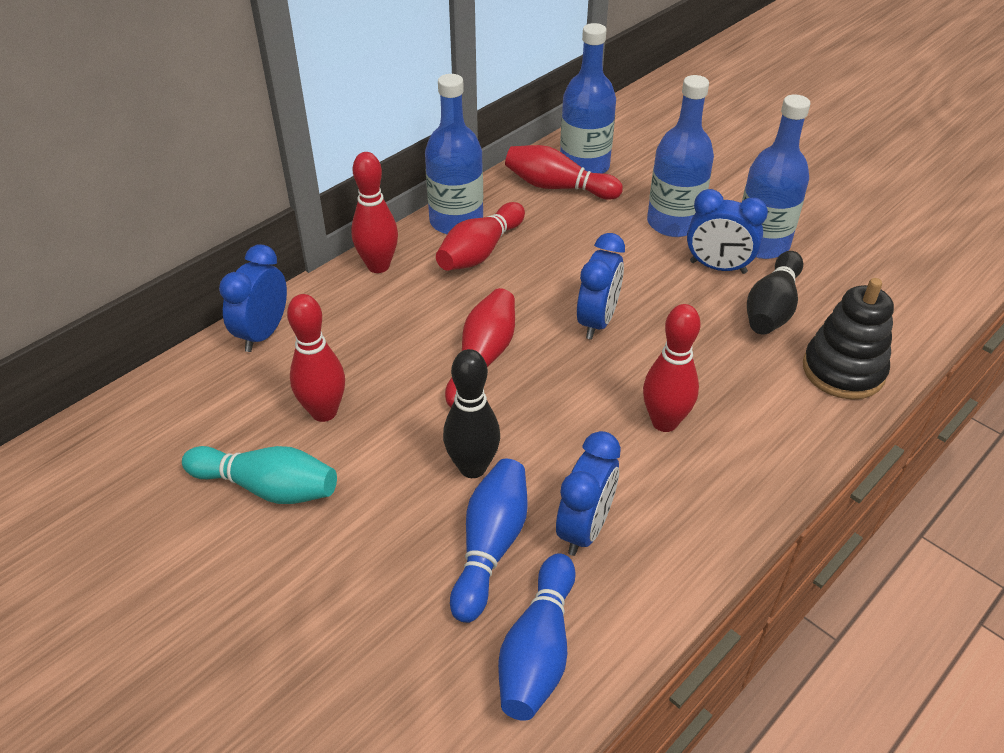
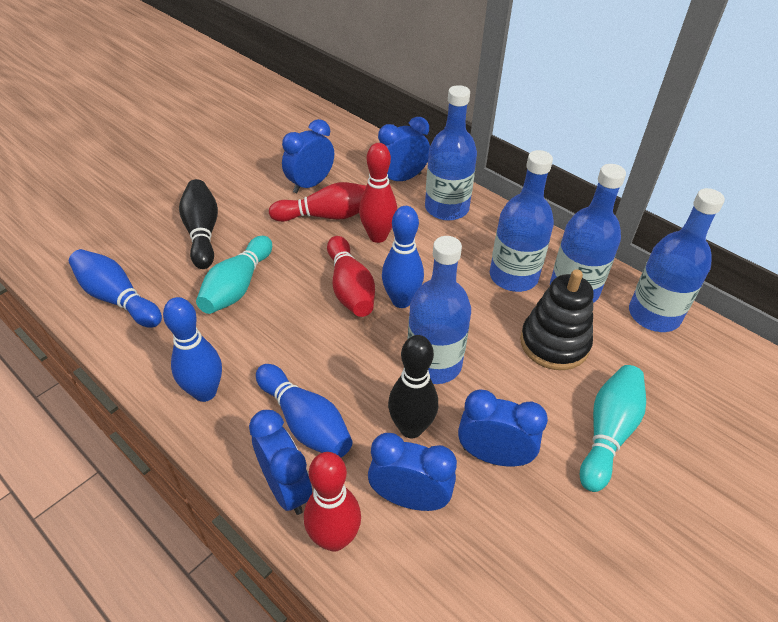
blue bottle: [425,74,483,234] [560,23,616,174] [647,75,714,237] [742,95,810,259] = 4 -> [407,236,471,384] [425,85,477,221] [490,150,554,292] [550,164,626,303] [629,188,725,332] = 5
blue bowling pin: [450,459,528,623] [498,553,576,721] = 2 -> [69,249,162,328] [163,297,222,402] [256,364,352,458] [382,206,424,308] = 4
blue clock: [219,244,287,352] [556,431,621,556] [577,233,625,339] [687,189,768,274] = 4 -> [249,410,312,515] [282,119,334,193] [368,433,457,511] [378,117,430,181] [458,390,548,467] = 5
red bowling pin: [287,294,345,422] [351,152,398,273] [436,202,525,271] [445,288,515,407] [505,145,623,200] [643,304,701,432] = 6 -> [269,182,366,222] [304,452,361,552] [327,236,375,317] [359,143,397,243] = 4
turquoise bowling pin: [182,446,337,504] = 1 -> [196,236,272,314] [580,365,646,492] = 2

